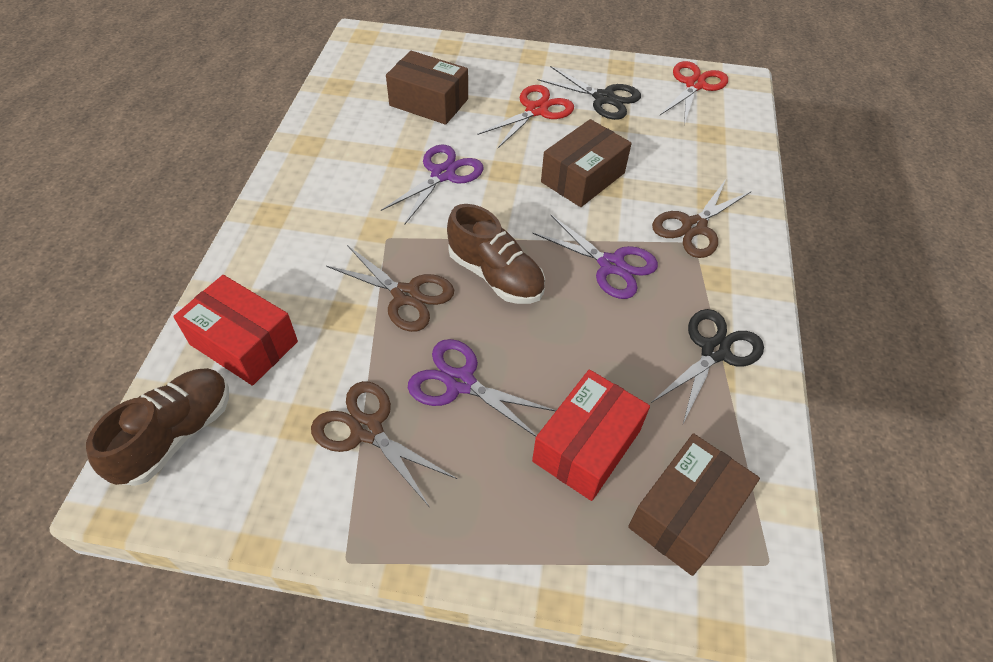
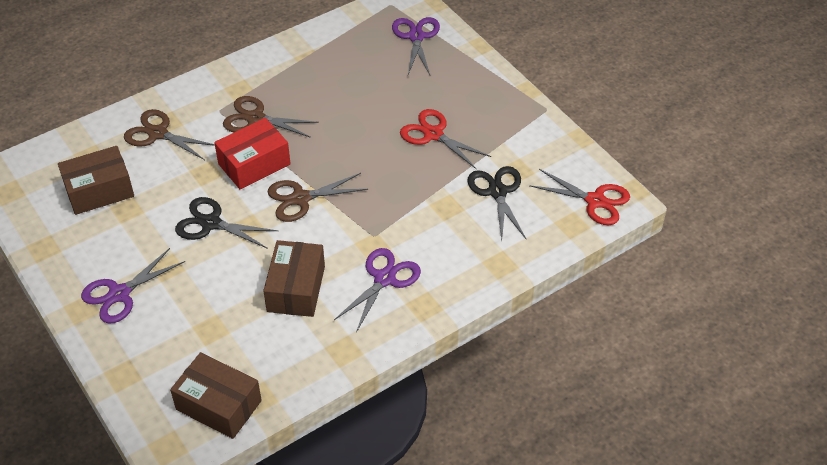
brown shoe: [86,368,229,486] [447,204,545,304] = 2 -> none = 0
red box: [173,275,298,385] [532,369,650,501] = 2 -> [214,118,291,189] = 1

